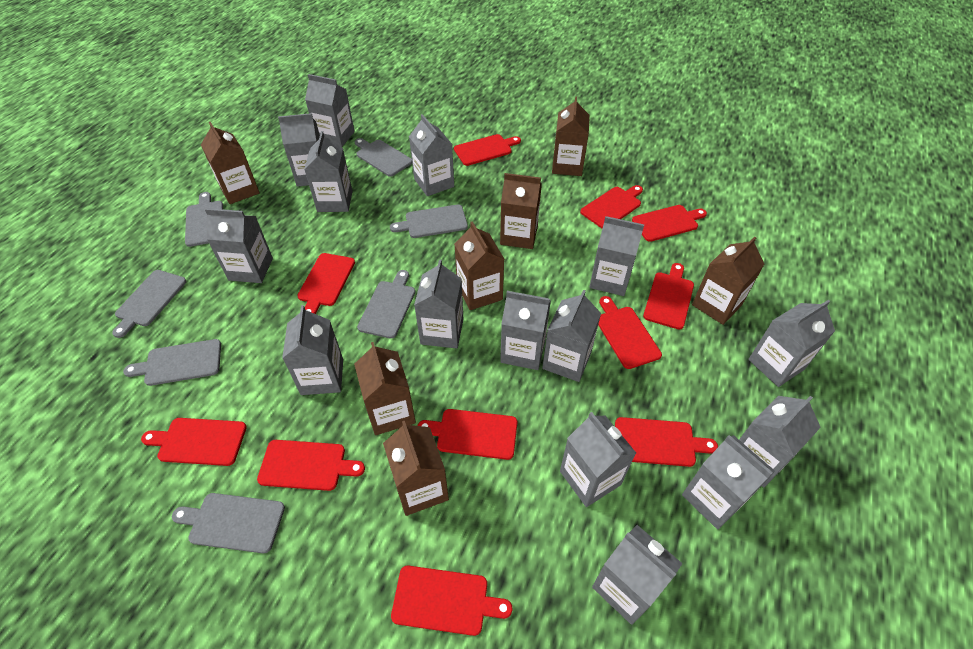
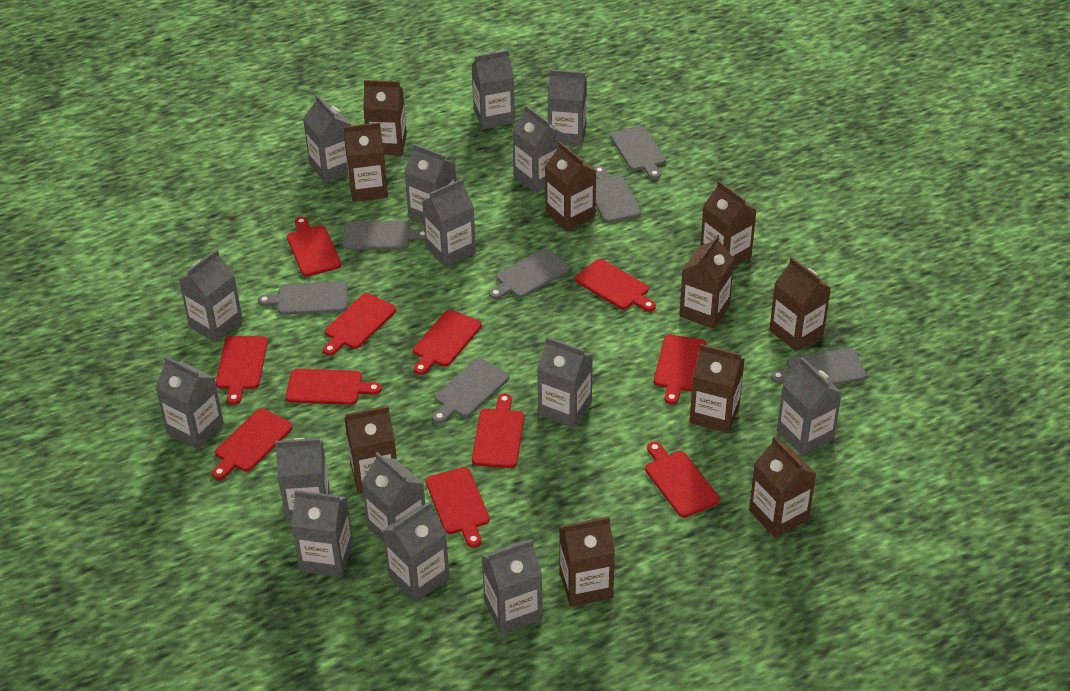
brown carton: [201,122,260,204] [354,342,416,435] [383,421,449,516] [454,221,504,310] [500,173,542,249] [552,96,590,176] [692,236,764,325] = 7 -> [343,122,388,202] [344,406,397,494] [363,80,407,156] [545,142,596,231] [559,516,615,607] [679,235,734,329] [689,344,745,433] [700,180,756,267] [749,436,816,538] [769,257,831,351] = 10

